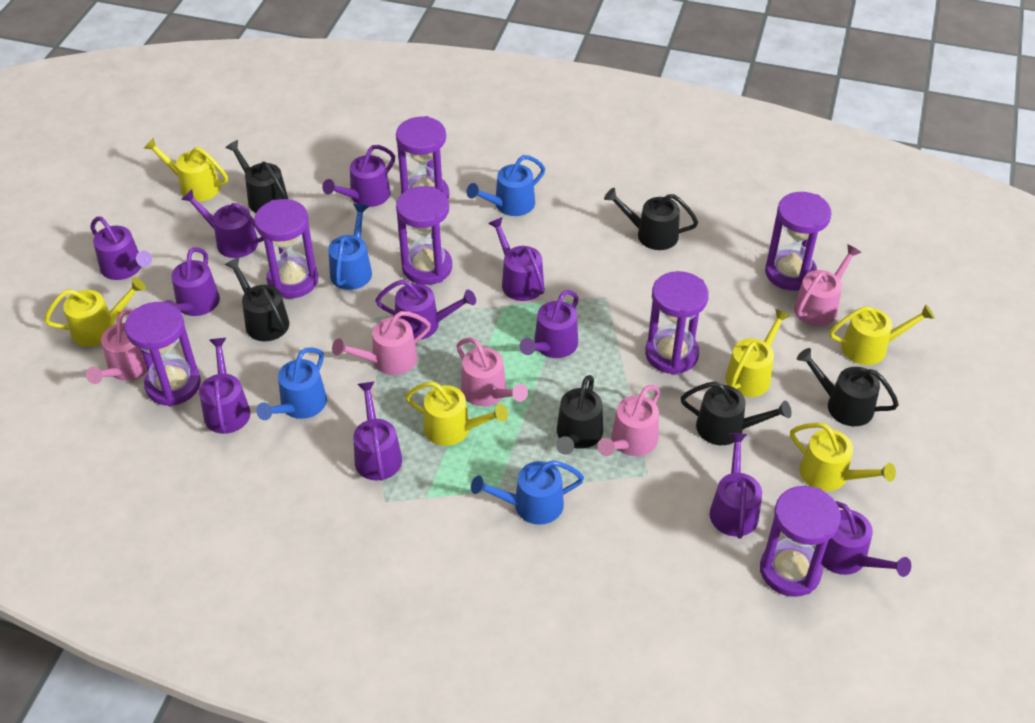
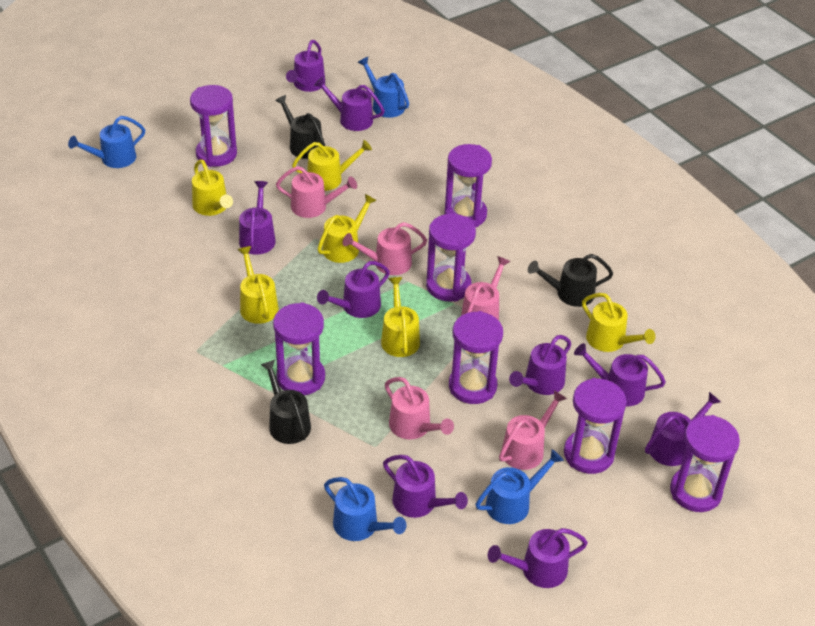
black watering can: [225,140,288,213] [225,257,289,341] [556,375,603,455] [604,188,698,250] [681,382,792,445] [797,348,899,426] = 6 -> [261,360,311,444] [275,95,325,159] [528,254,613,307] = 3
purple watering can: [91,216,152,280] [165,247,220,316] [181,189,264,258] [199,338,251,434] [322,145,395,207] [354,381,402,481] [375,280,476,340] [488,217,545,301] [520,290,579,358] [710,433,762,539] [821,501,911,577] = 11 -> [239,181,276,255] [286,40,325,92] [314,77,385,131] [317,261,390,318] [383,455,468,518] [488,528,588,588] [509,335,571,395] [574,343,666,406] [645,392,721,466] = 9

